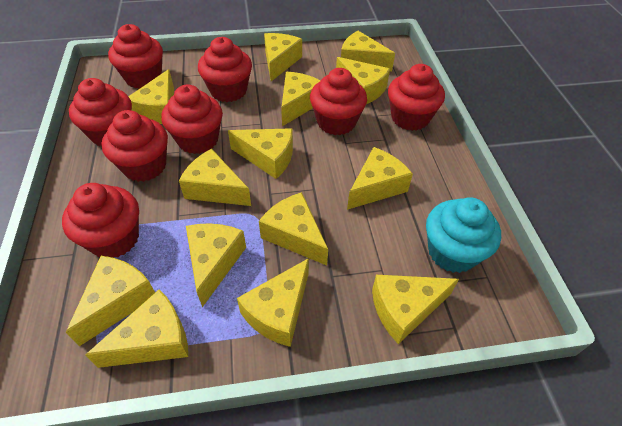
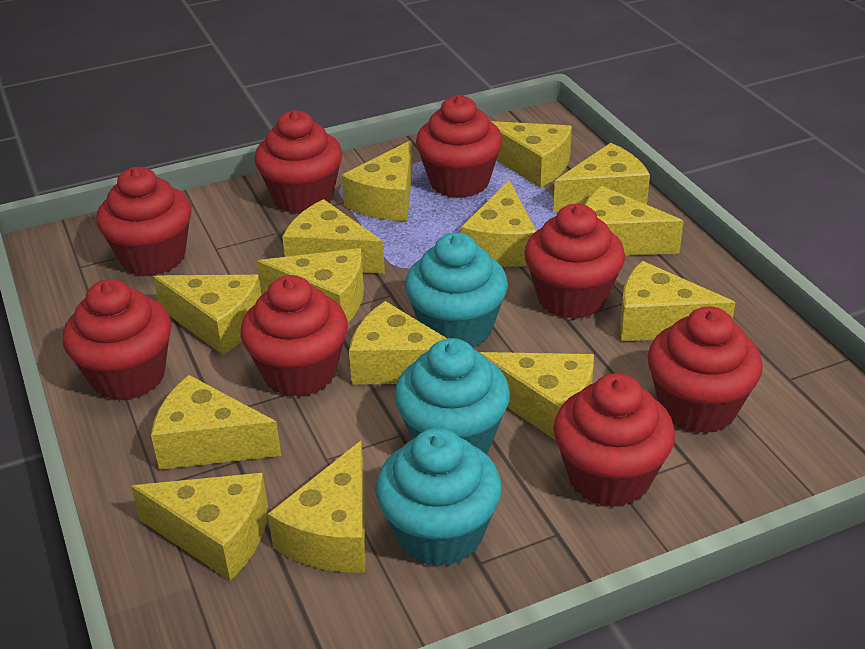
turquoise cupcake: [426,197,501,273] = 1 -> [376,428,502,567] [394,338,510,453] [405,233,508,348] = 3

